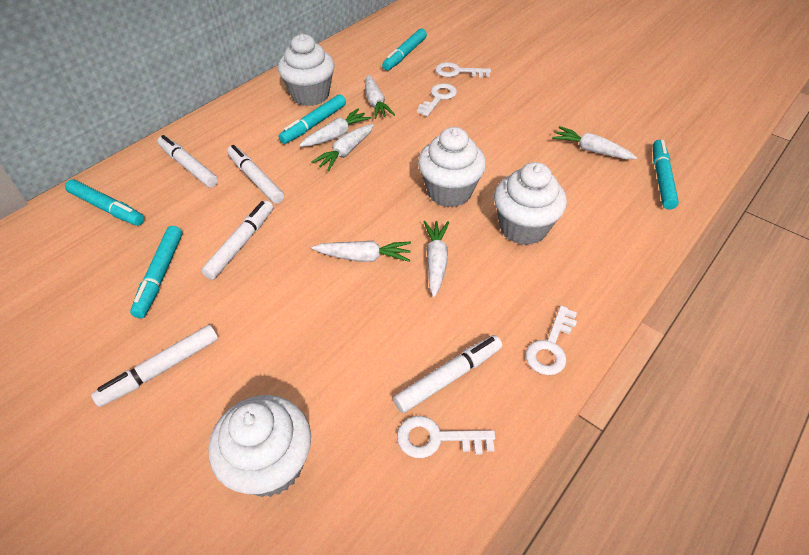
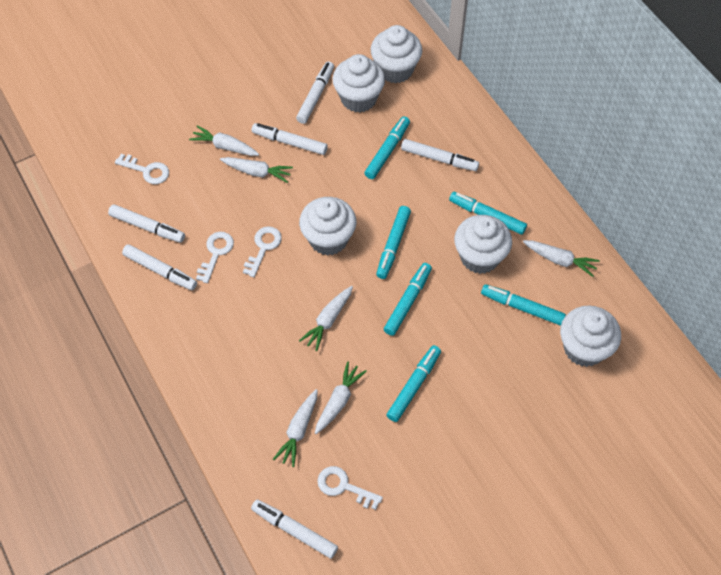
turquoise marker: [65,179,144,226] [130,226,182,318] [279,94,346,144] [382,29,427,71] [653,140,679,209] = 5 -> [364,116,410,179] [376,206,411,279] [384,263,432,336] [386,345,441,422] [449,192,527,235] [481,284,566,325] = 6
white cupcake: [208,395,311,497] [278,34,335,106] [418,127,486,207] [494,162,567,245] = 4 -> [299,197,356,256] [332,54,385,113] [371,25,422,83] [454,215,512,274] [560,306,621,367] = 5
white marker: [91,325,218,407] [157,135,218,188] [201,200,273,280] [227,145,284,204] [393,335,502,413] = 5 -> [108,204,185,243] [122,244,197,290] [251,499,338,559] [252,123,328,155] [296,61,334,124] [401,139,479,171] = 6

